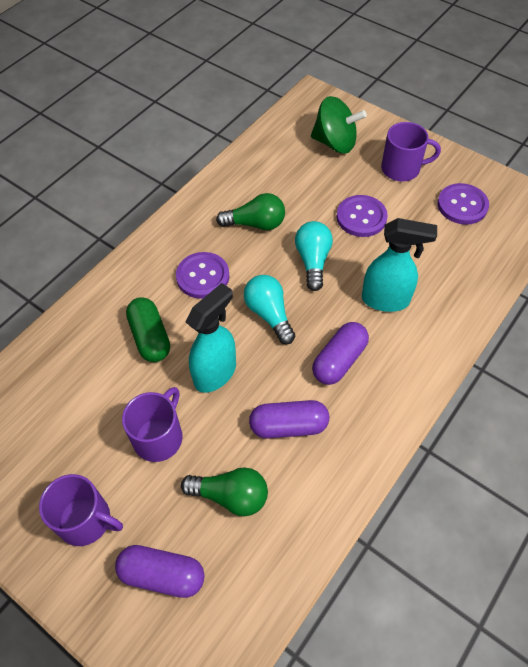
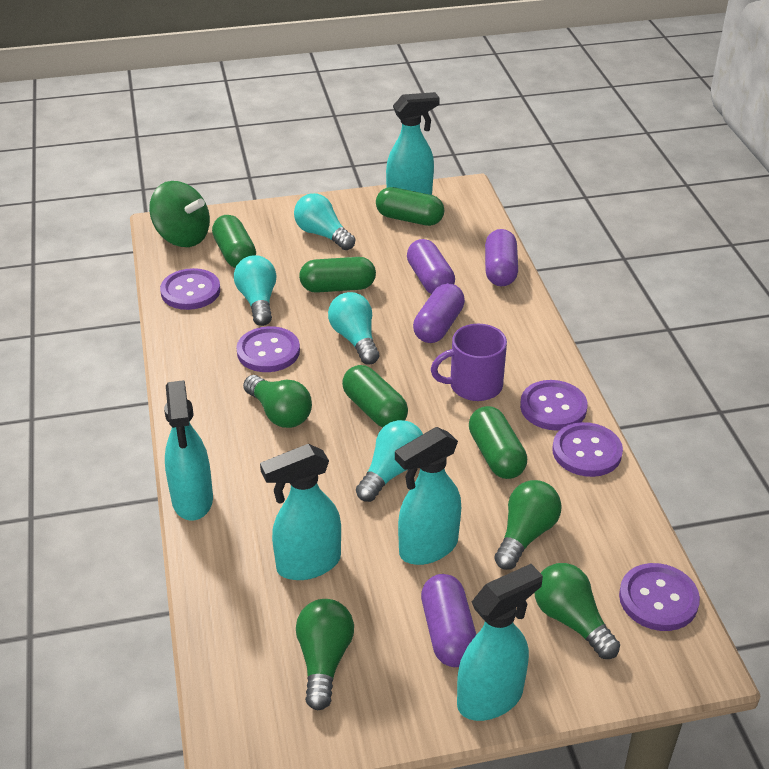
green capsule: [126,297,170,362] = 1 -> [212,215,256,268] [299,257,376,293] [342,365,408,428] [376,187,444,226] [469,406,527,479] = 5
green light bulb: [181,467,268,516] [216,193,285,230] = 2 -> [243,375,312,428] [296,599,354,710] [494,480,562,570] [535,563,620,659] = 4
purple button: [176,252,229,299] [337,195,388,237] [437,183,489,225] = 3 -> [160,268,220,310] [236,326,300,372] [520,380,588,431] [552,422,623,477] [619,563,700,631] = 5
purple capsule: [115,545,205,598] [249,400,329,438] [312,322,369,385] = 3 -> [407,239,455,294] [413,283,465,343] [421,574,476,667] [485,229,518,286] = 4
purple mug: [39,474,123,546] [122,387,183,462] [381,122,441,182] = 3 -> [431,324,507,401] = 1
turquoise light bulb: [244,275,295,344] [295,221,333,291] = 2 -> [234,255,277,326] [294,193,355,250] [328,292,379,365] [356,420,423,502] = 4
turquoise spray bottle: [186,283,236,393] [362,218,437,312] = 2 -> [164,380,213,521] [260,444,341,580] [386,92,440,195] [395,427,461,565] [457,564,543,721] = 5

